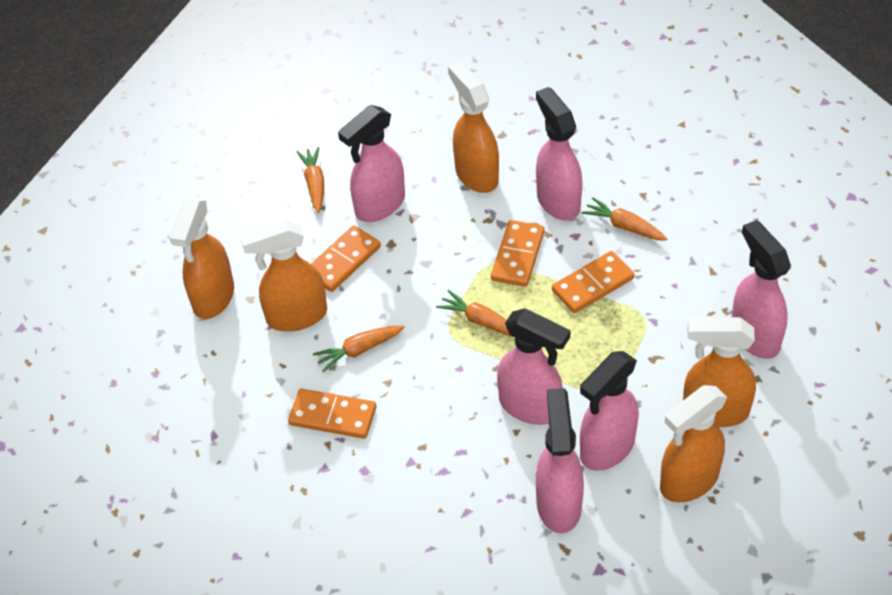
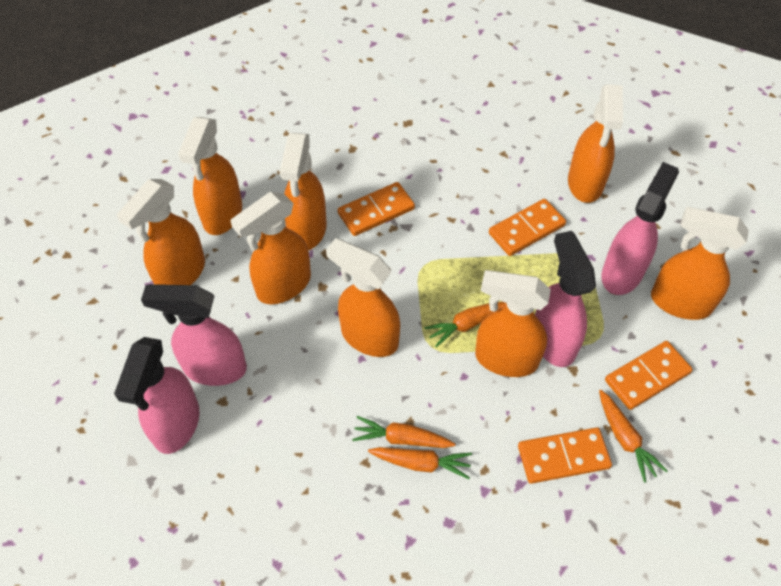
orange spray bottle: [169,198,234,319] [240,219,327,332] [448,62,499,193] [660,385,727,503] [683,317,756,427] = 5 -> [117,179,205,285] [178,117,242,235] [230,192,311,304] [280,133,327,250] [326,238,400,357] [475,270,551,377] [568,84,623,203] [651,207,749,320] = 8
pink spray bottle: [338,105,405,222] [497,308,570,425] [536,87,582,220] [536,388,584,533] [580,351,639,471] [732,220,791,359] = 6 -> [114,337,200,454] [141,284,247,386] [535,231,596,367] [601,162,679,295] = 4

